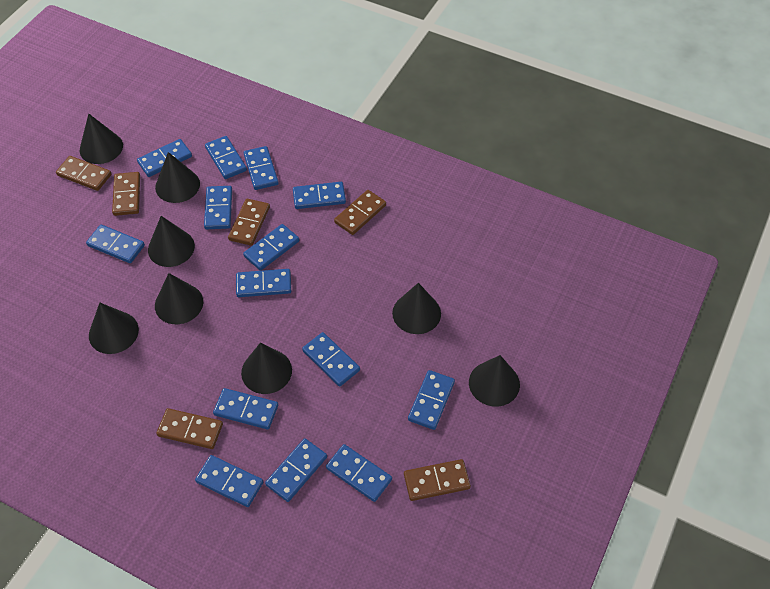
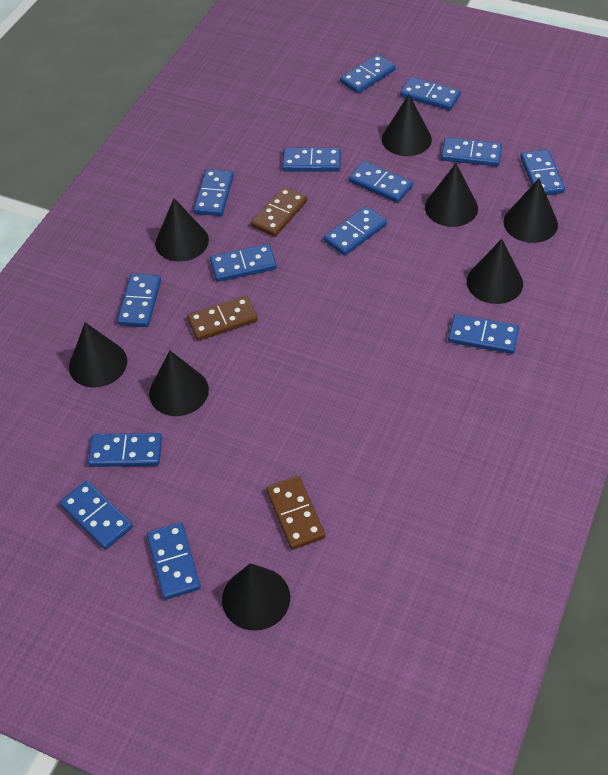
brown domino: [56,156,111,191] [112,172,140,216] [156,408,223,449] [228,199,270,246] [334,190,386,235] [404,459,471,501] = 6 -> [187,296,258,341] [251,187,307,237] [266,476,325,550] = 3

